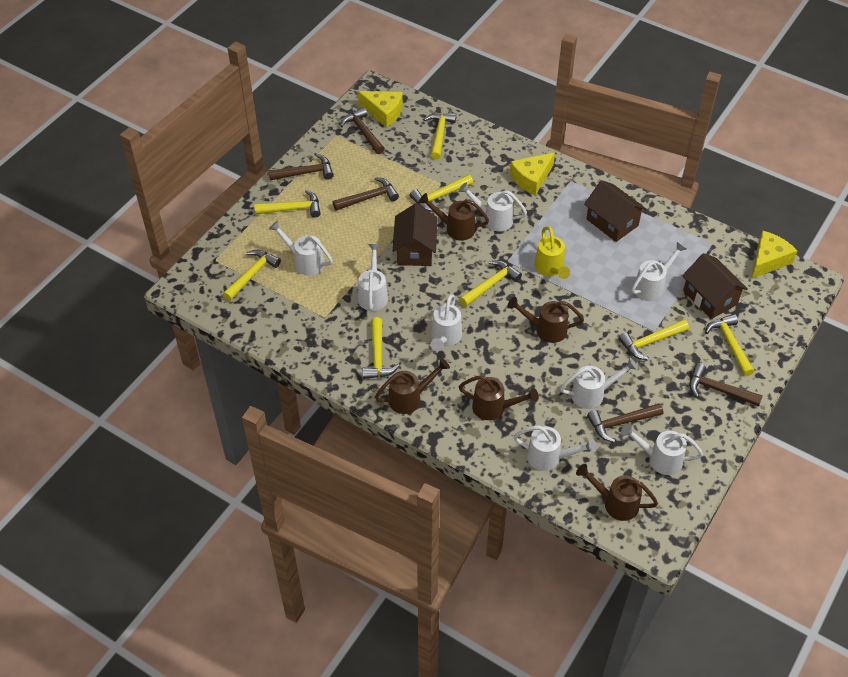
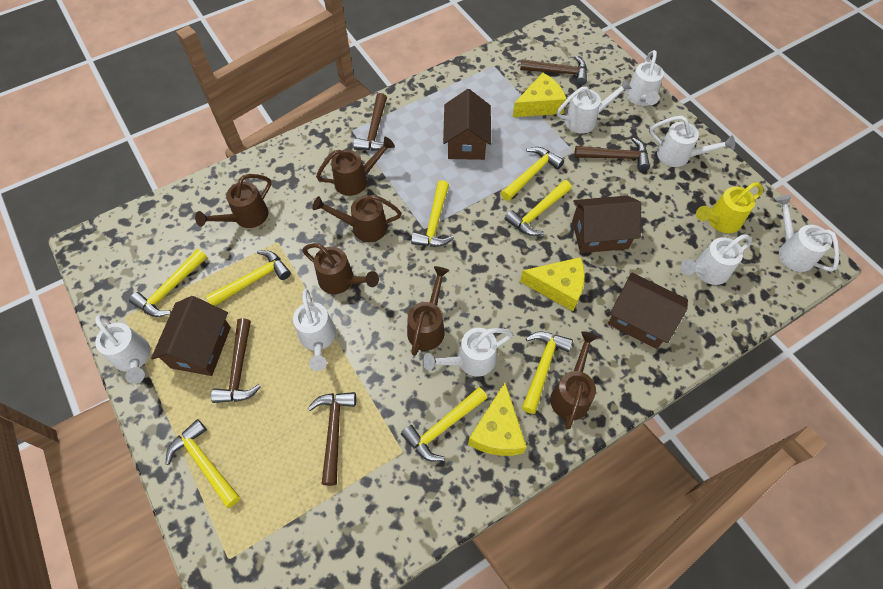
brown house: [393,203,438,266] [584,180,647,242] [682,253,748,319] = 3 -> [151,296,231,376] [443,89,491,160] [572,196,641,253] [608,273,688,349] = 4
brown watering can: [375,358,450,414] [419,193,489,241] [459,375,539,420] [507,297,584,343] [576,464,658,521] = 5 -> [195,174,271,228] [302,243,379,294] [313,195,402,242] [316,137,395,196] [407,266,449,356] [550,332,598,430] = 6

